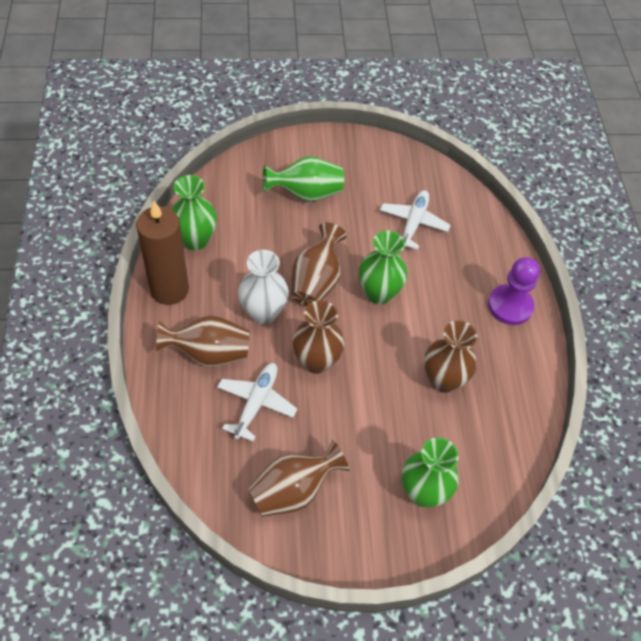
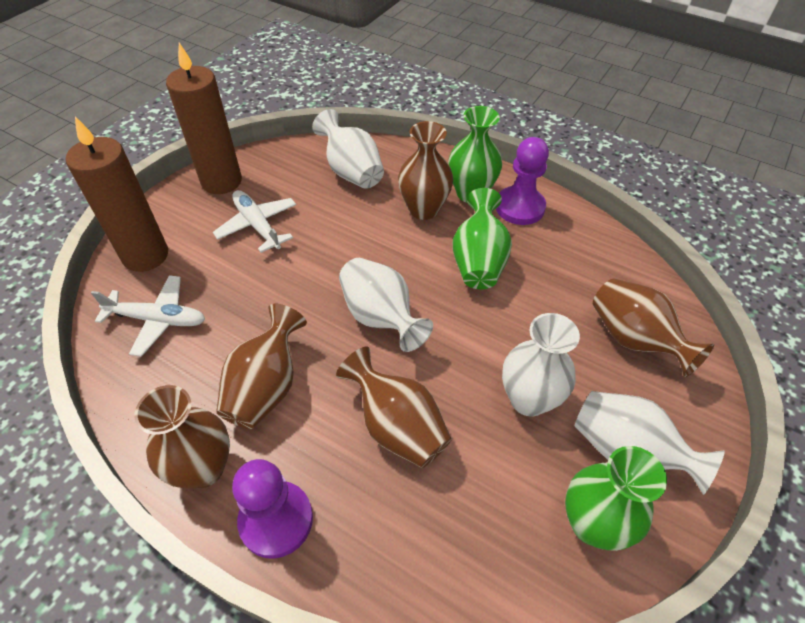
brown candle: [136,201,189,305] = 1 -> [66,116,168,272] [166,43,242,194] = 2
green vase: [171,175,217,250] [263,156,344,202] [359,230,408,304] [402,437,459,507] = 4 -> [448,106,502,203] [453,188,512,289] [565,446,667,551] = 3
purple pawn: [488,257,540,325] = 1 -> [232,459,313,558] [496,137,549,225] = 2
white vase: [238,250,289,324] = 1 -> [312,109,384,189] [339,258,433,352] [502,313,580,417] [575,391,725,495] = 4

